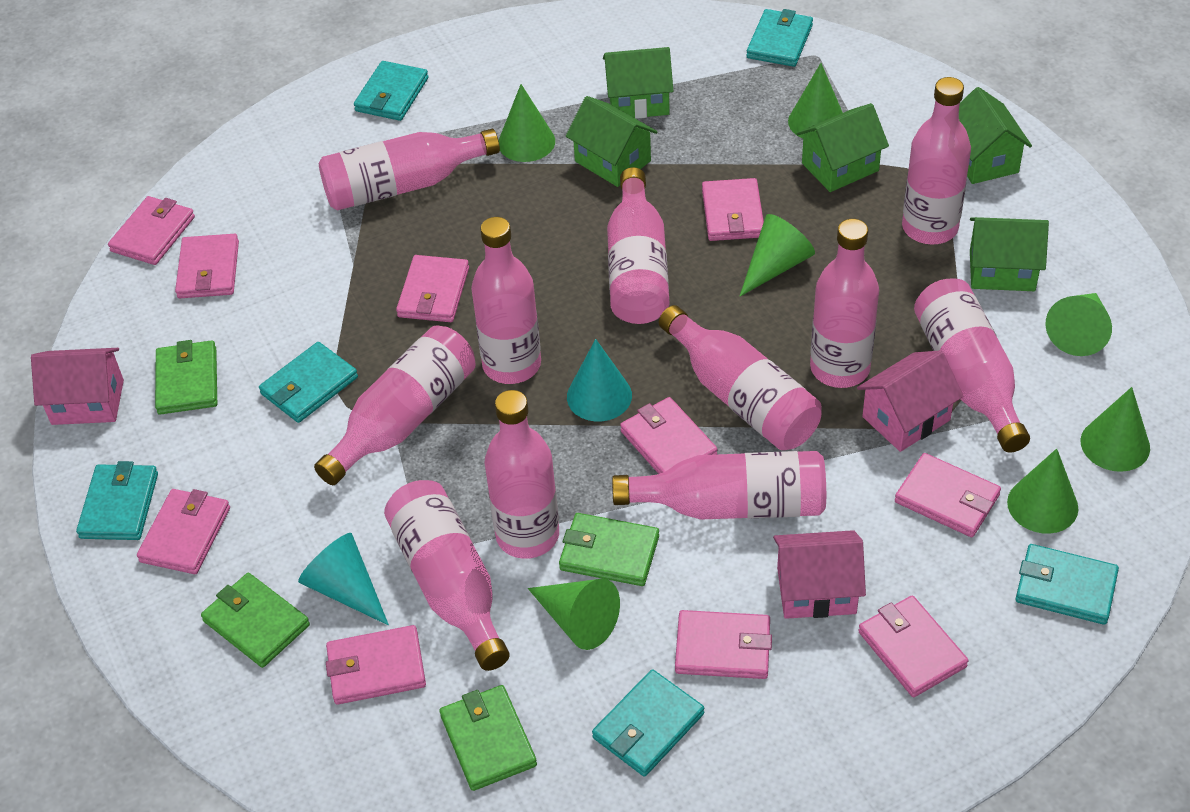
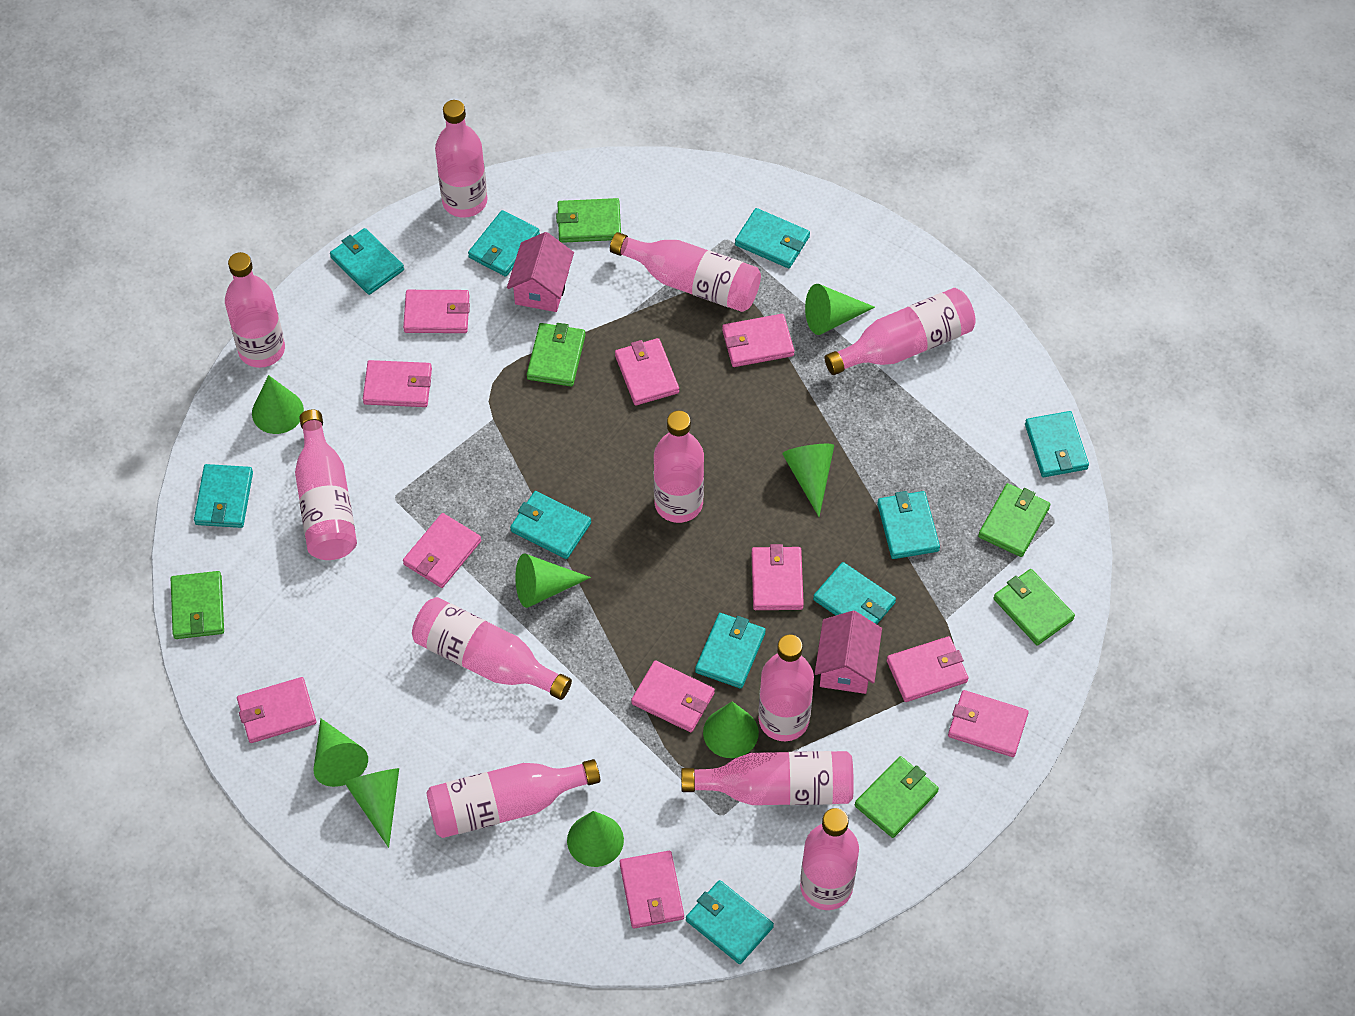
green cone: [499,84,555,162] [528,579,620,650] [740,214,815,296] [788,63,843,138] [1007,449,1078,534] [1046,293,1112,356] [1081,387,1150,472] = 7 -> [252,375,304,434] [314,719,368,787] [344,768,399,848] [515,553,591,608] [567,811,624,867] [703,701,759,758] [782,444,834,517] [805,284,875,335] = 8
green house: [566,96,657,187] [603,47,673,119] [797,103,889,192] [959,87,1032,184] [970,217,1049,291] = 5 -> none = 0
green wallet: [155,340,217,415] [201,573,310,668] [439,685,537,791] [559,513,659,586] = 4 -> [171,571,224,639] [527,323,586,387] [556,198,621,243] [855,756,939,838] [978,483,1050,557] [994,569,1075,645] = 6
pink house: [31,348,124,425] [773,530,866,619] [857,350,964,452] = 3 -> [507,232,574,312] [815,611,882,694] = 2
pink wallet: [108,196,195,265] [137,489,230,574] [175,234,239,298] [326,625,426,705] [396,255,469,322] [620,397,718,474] [675,610,772,679] [702,178,764,241] [858,595,968,697] [895,453,1001,537] = 10 -> [237,677,317,743] [363,360,432,407] [403,290,470,333] [403,513,481,588] [615,338,679,405] [620,851,684,928] [631,660,715,732] [722,314,794,367] [752,544,804,610] [887,636,968,702] [948,690,1029,757] = 11
turquoise cone: [298,533,389,625] [567,339,632,422] = 2 -> none = 0
turquoise wallet: [76,461,158,540] [259,342,358,423] [354,61,429,121] [592,669,704,777] [746,9,813,67] [1016,544,1119,625] = 6 -> [194,464,253,528] [330,228,404,295] [468,210,540,277] [510,491,591,559] [686,880,774,964] [695,613,766,688] [735,208,810,268] [813,562,896,624] [877,491,940,559] [1025,411,1089,477] = 10

